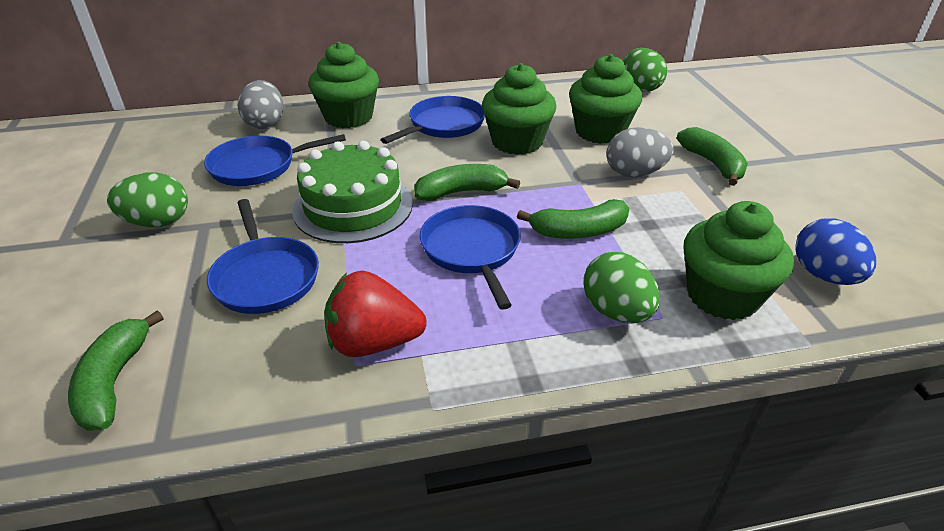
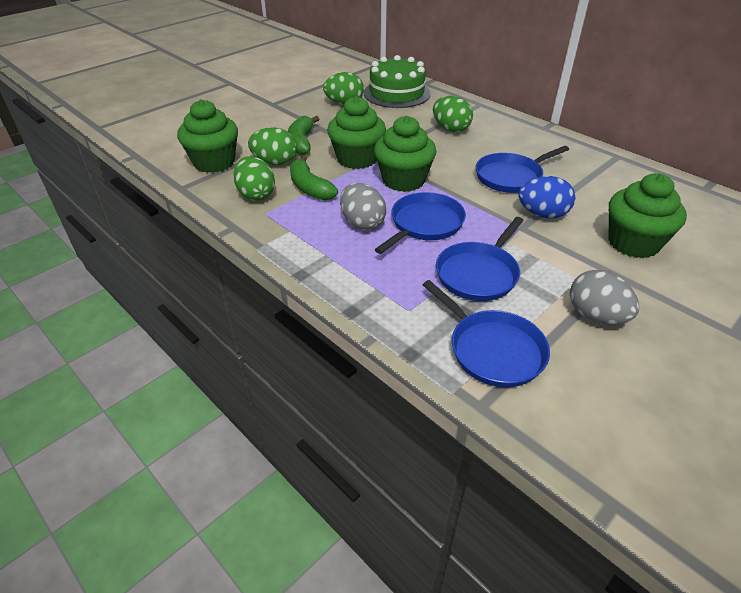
green banana: [68,310,163,431] [414,164,520,201] [517,199,630,239] [676,127,748,186] = 4 -> [288,116,319,155] [290,155,338,200] = 2
green egg: [107,173,188,227] [583,252,660,323] [623,48,667,92] = 3 -> [233,156,275,201] [248,127,297,165] [323,72,364,104] [433,96,473,132] = 4
red strawberry: [324,271,427,357] = 1 -> none = 0

